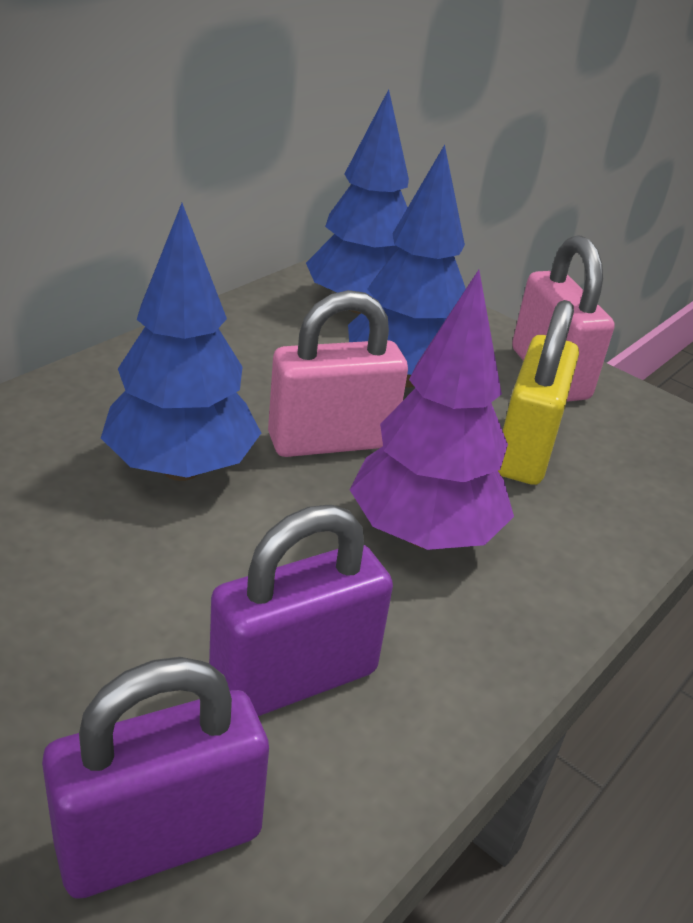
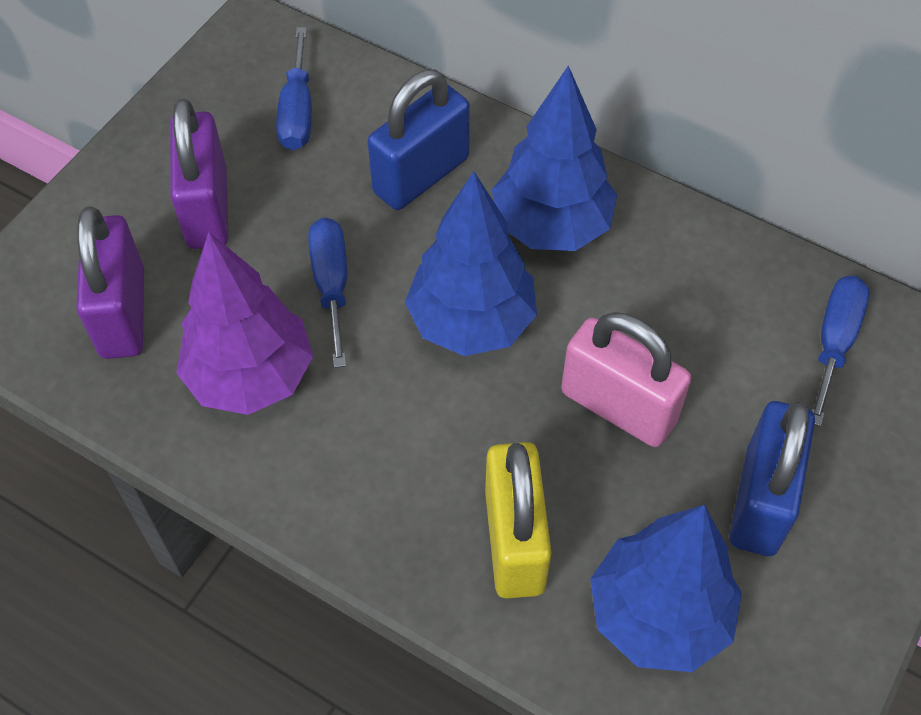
blue padlock: none = 0 -> [367,69,470,210] [729,401,815,556] = 2
blue screwdriver: none = 0 -> [276,27,312,150] [308,218,347,368] [811,276,870,426] = 3
pink padlock: [268,290,408,457] [512,235,614,402] = 2 -> [561,312,691,447] = 1

